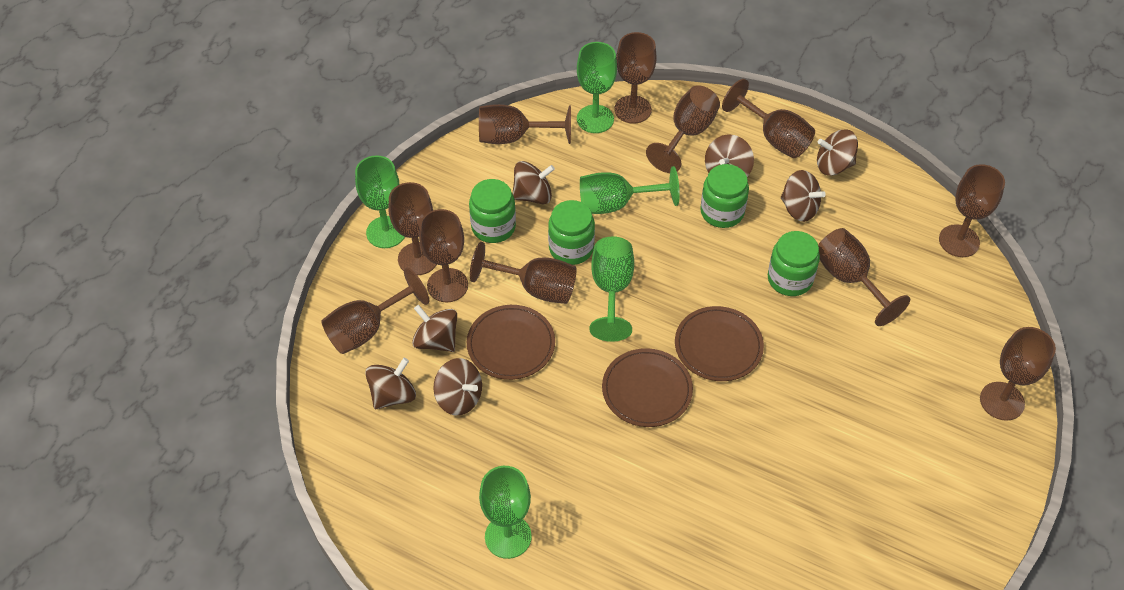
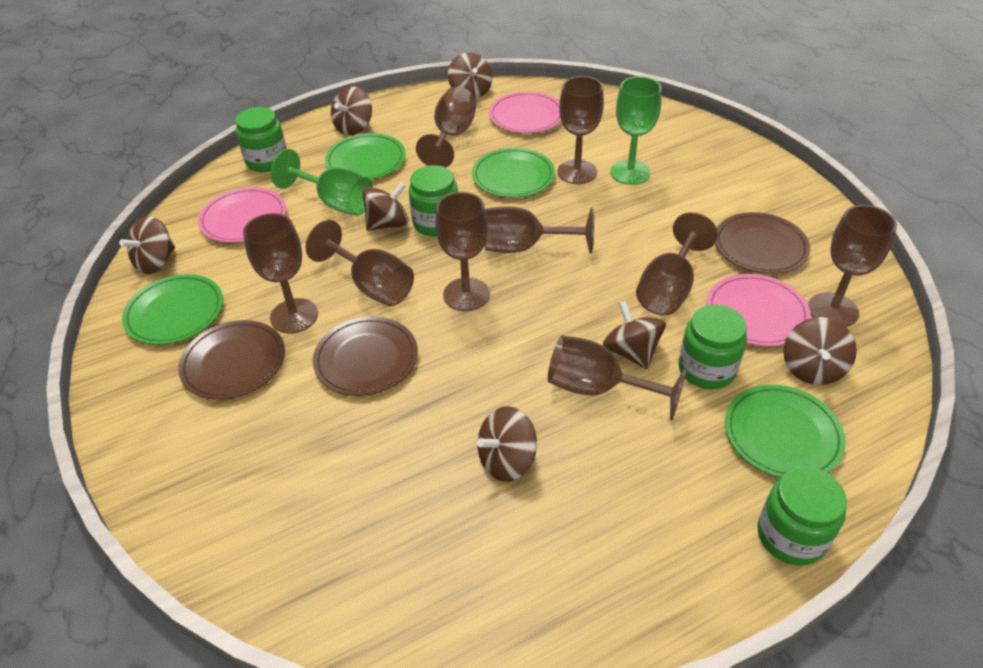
brown goblet: [321,267,429,354] [388,182,437,275] [419,209,468,302] [470,242,576,304] [479,104,571,144] [614,32,656,124] [646,85,720,173] [722,79,815,158] [818,228,910,326] [939,164,1005,257] [980,327,1056,421] = 11 -> [243,213,318,334] [306,220,414,306] [416,87,477,168] [435,192,490,311] [485,206,594,253] [548,335,687,421] [557,76,604,184] [636,212,718,315] [808,205,897,327] = 9
green goblet: [355,155,405,248] [479,466,532,559] [577,42,617,133] [580,166,680,214] [590,236,634,342] = 5 -> [271,149,373,215] [610,76,661,185] = 2
green plate: none = 0 -> [122,274,223,345] [325,133,406,180] [472,148,555,198] [725,385,846,478] = 4
pink plate: none = 0 -> [198,187,286,243] [489,91,561,133] [706,274,811,347] = 3

